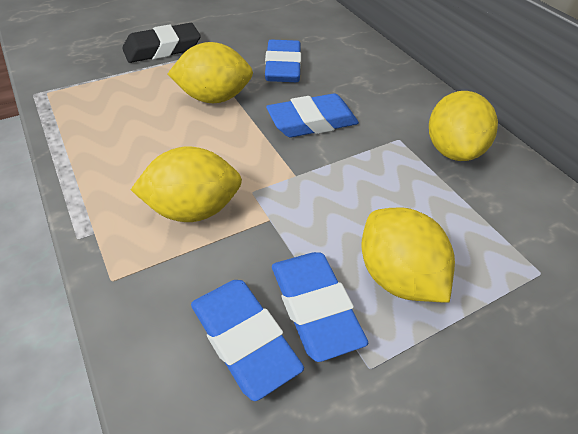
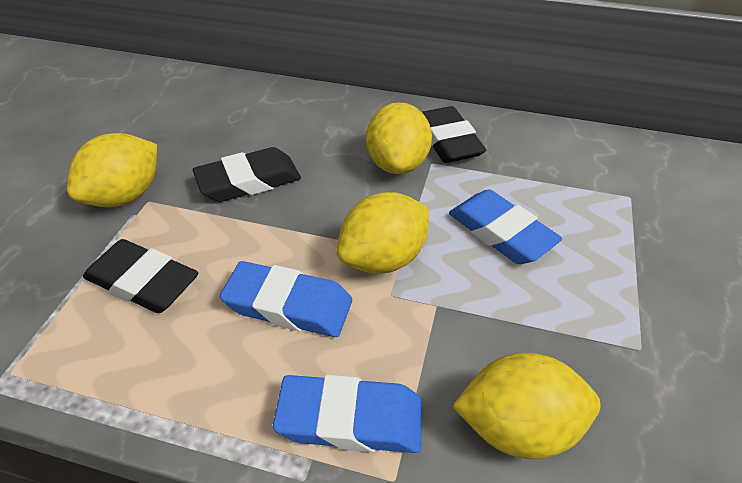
black eraser: [122,23,201,63] = 1 -> [83,239,198,313] [193,147,301,202] [422,106,486,163] = 3
blue eraser: [191,280,304,401] [265,39,301,82] [266,93,359,137] [272,252,368,362] = 4 -> [220,261,352,337] [273,375,422,453] [449,189,562,264] = 3

